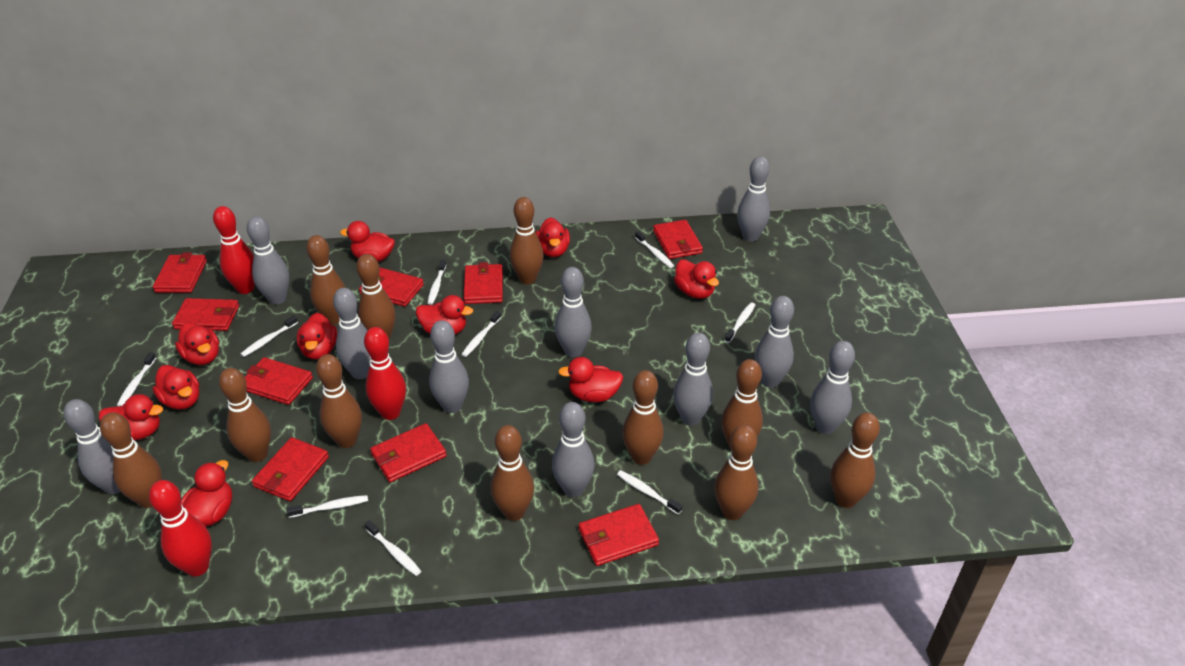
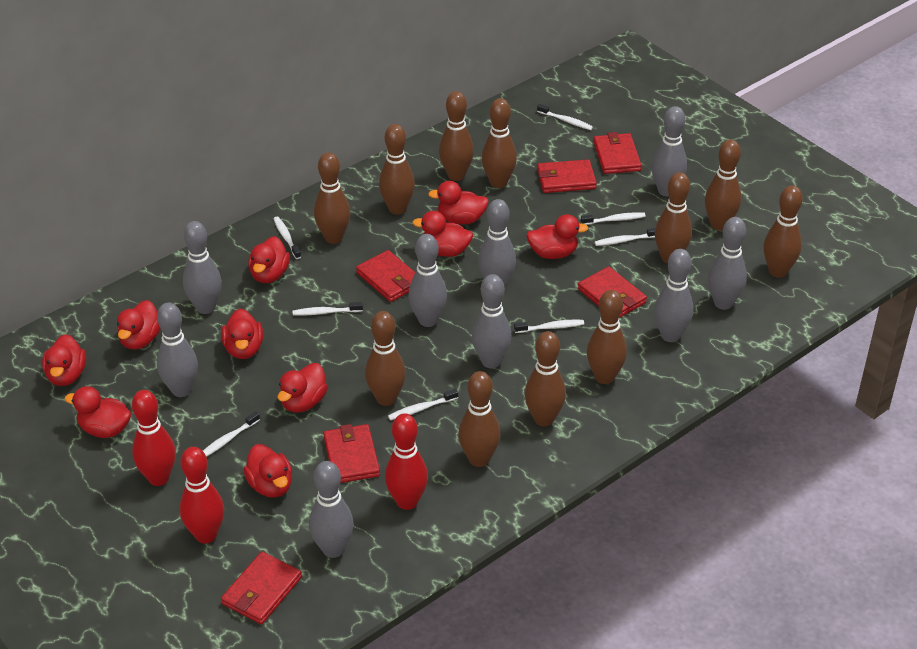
grey bowling pin: [64,399,121,494] [247,216,289,305] [333,288,370,379] [429,320,469,413] [552,402,595,497] [555,267,592,358] [673,333,713,426] [737,156,770,242] [755,296,794,388] [811,341,855,434] = 10 -> [157,303,198,397] [183,221,222,314] [309,461,354,558] [409,234,447,327] [472,274,512,368] [478,199,516,287] [652,106,687,196] [654,249,693,342] [708,217,747,310] = 9
red wallet: [153,253,207,293] [172,298,239,331] [245,357,313,405] [252,437,329,501] [359,267,424,307] [370,423,447,482] [463,262,503,304] [579,504,659,566] [653,220,703,259] = 9 -> [221,551,302,624] [323,424,380,483] [356,250,415,302] [537,159,597,193] [578,266,647,318] [594,132,641,174] = 6
white toothbrush: [117,352,156,406] [240,315,298,357] [286,495,368,518] [365,520,421,576] [428,260,446,305] [461,311,501,357] [617,470,682,514] [635,231,674,268] [724,302,755,343] = 9 -> [203,411,260,457] [274,217,301,259] [293,302,363,316] [388,389,458,420] [514,320,584,333] [537,104,593,130] [581,212,646,225] [594,228,655,246] = 8

